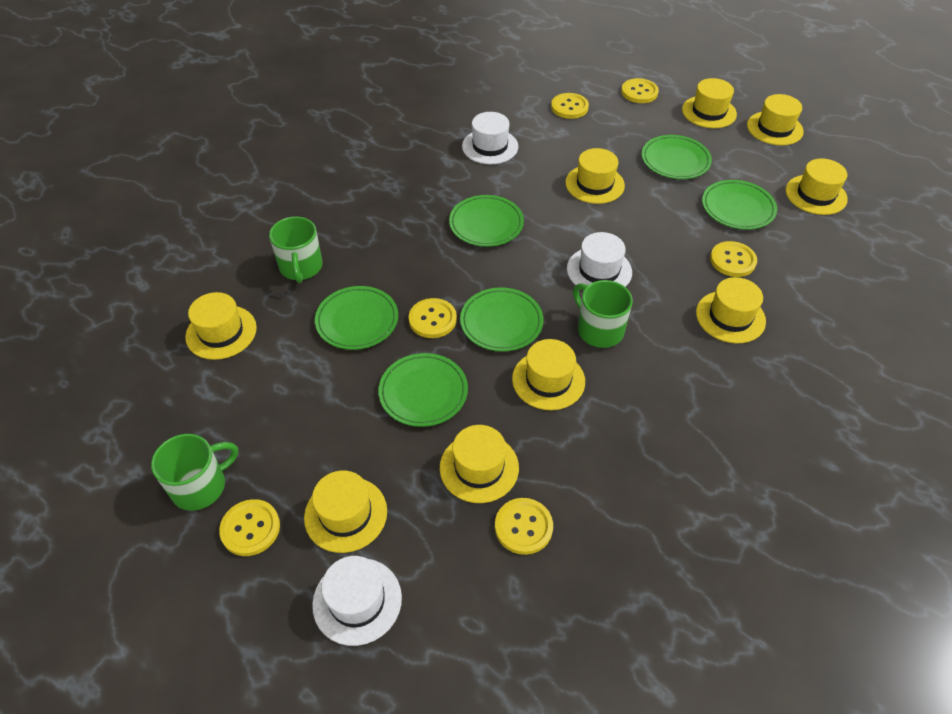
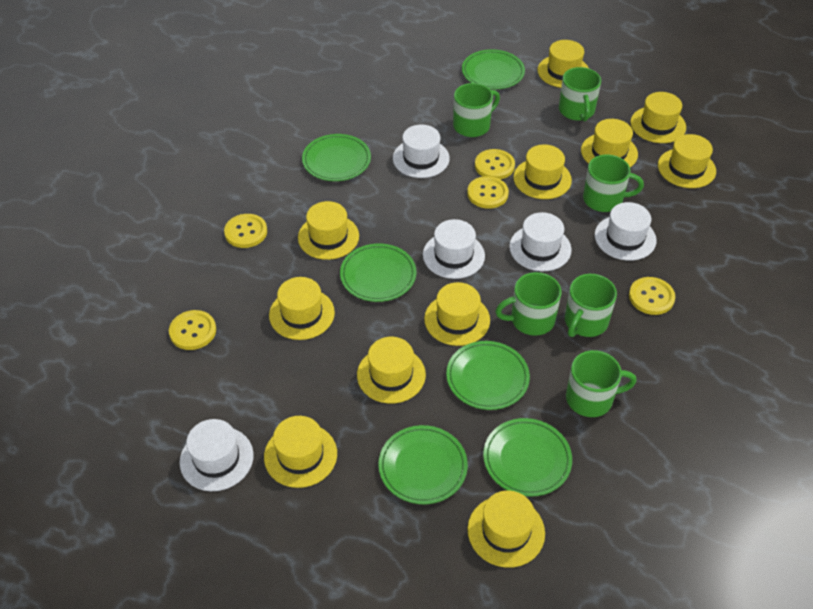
green mug: [151,434,238,511] [269,217,323,283] [573,280,633,348] = 3 -> [453,83,500,137] [495,272,561,336] [559,67,601,121] [565,274,617,337] [566,350,637,417] [583,155,644,212] = 6
white hat: [312,556,402,646] [462,112,518,164] [567,232,632,287] = 3 -> [179,419,254,491] [393,125,450,178] [423,219,485,279] [509,212,571,271] [595,202,657,261] = 5
yellow button: [219,499,280,556] [409,298,457,338] [495,498,553,555] [551,93,589,119] [621,78,659,103] [710,241,757,277] = 6 -> [169,310,216,350] [224,214,267,248] [467,176,509,209] [475,149,515,179] [629,277,675,315] = 5
yellow hat: [185,292,257,360] [304,470,387,553] [440,425,519,503] [512,339,585,410] [565,148,625,204] [682,78,737,128] [696,277,766,343] [747,94,804,145] [785,158,848,215] = 9 -> [264,416,337,488] [269,277,335,340] [298,201,359,260] [357,337,426,404] [424,282,490,346] [468,490,545,568] [513,144,572,199] [537,40,589,88] [581,119,638,167] [630,92,686,143] [658,134,716,188] = 11

